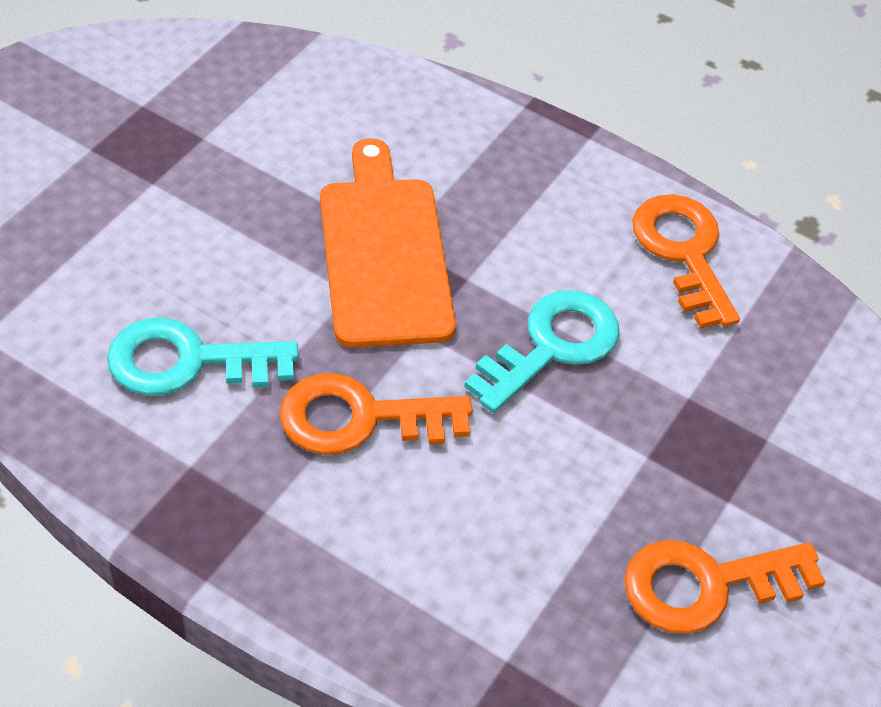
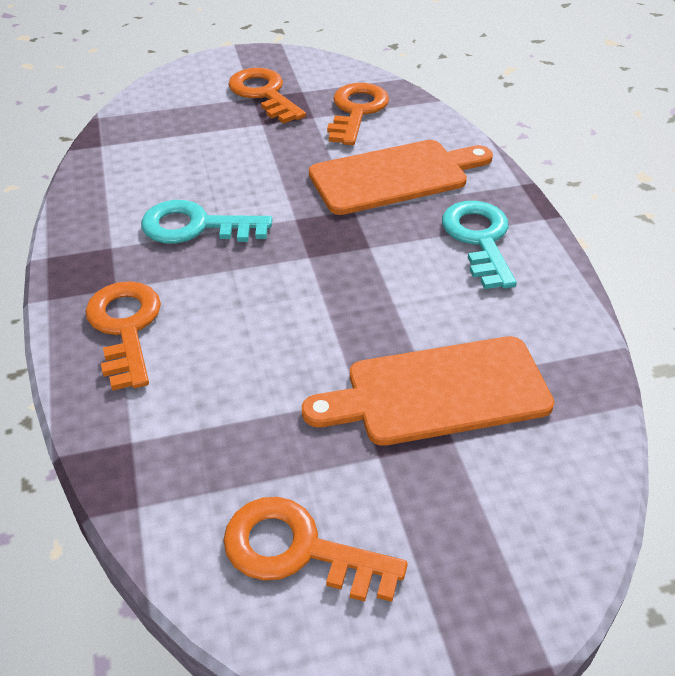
orange cutting board: [320,138,456,348] = 1 -> [302,336,554,446] [309,140,493,215] = 2
orange key: [279,373,473,455] [624,540,825,634] [632,194,740,329] = 3 -> [85,281,161,391] [223,497,408,602] [228,68,306,124] [327,83,389,145] = 4

